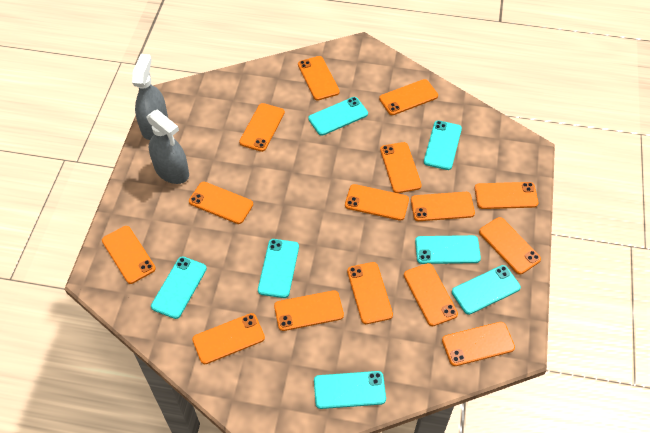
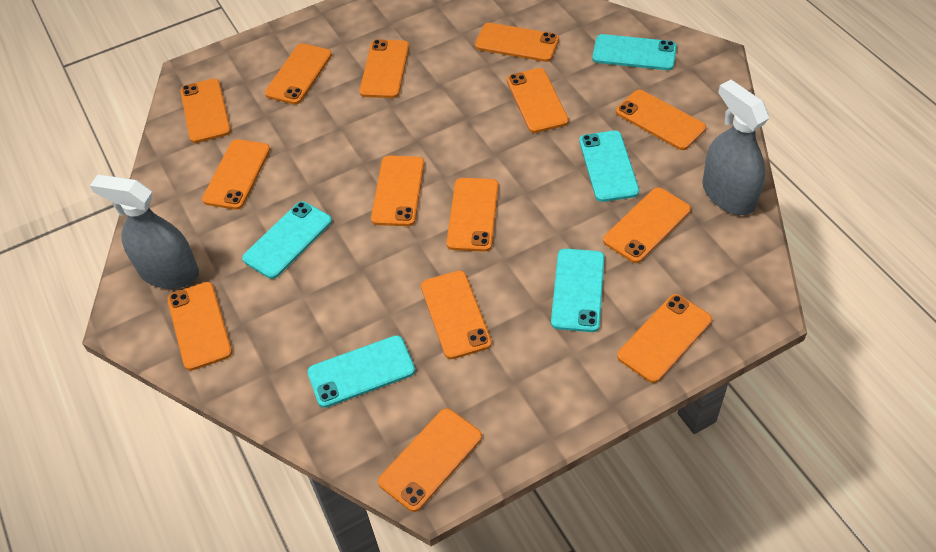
orange phone: [102,226,156,284] [189,182,253,224] [192,313,265,364] [239,103,285,152] [274,290,344,331] [298,56,340,101] [345,184,409,221] [347,262,393,324] [379,79,438,115] [380,142,422,193] [404,263,458,326] [411,192,475,221] [442,322,515,366] [474,182,538,209] [479,217,541,274] = 15 -> [167,282,232,371] [180,79,231,143] [202,139,270,210] [265,43,332,105] [359,39,409,98] [371,156,424,226] [378,408,482,512] [421,271,492,359] [447,178,499,252] [475,23,559,62] [507,68,569,133] [603,187,691,263] [616,90,706,150] [617,294,712,383] = 14
turquoise phone: [151,256,207,319] [258,239,299,298] [308,97,368,136] [314,371,386,409] [415,235,481,264] [424,120,462,170] [452,265,521,315] = 7 -> [242,201,332,279] [307,335,415,408] [551,249,605,332] [579,131,639,202] [592,34,677,70] = 5

